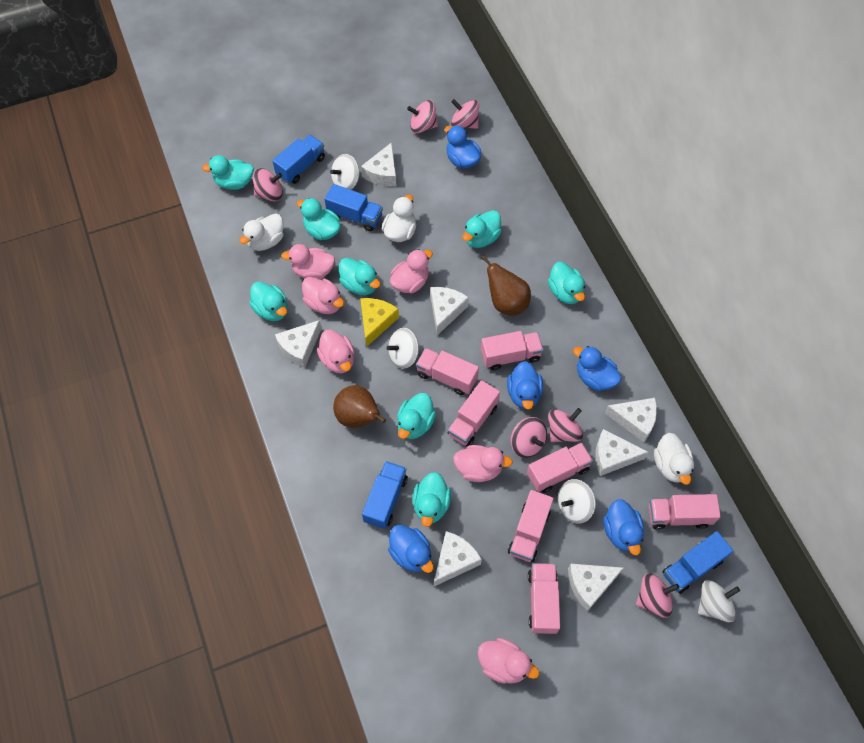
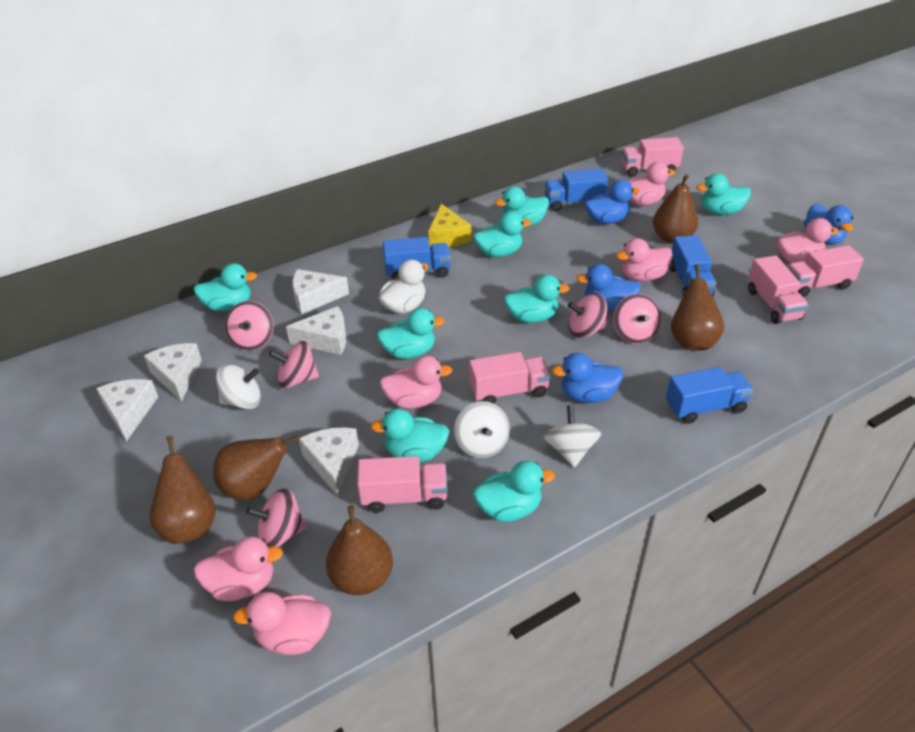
blue duck: [388,525,434,573] [445,125,481,168] [507,361,543,410] [573,346,622,391] [603,499,644,555] = 5 -> [552,353,623,403] [576,264,641,311] [585,180,640,224] [804,203,853,245] = 4
brown pear: [333,385,386,428] [481,255,531,316] = 2 -> [149,435,216,544] [213,435,300,500] [326,505,393,595] [653,174,698,244] [671,264,724,350] = 5
pink spinning top: [253,168,283,201] [407,100,438,133] [451,99,479,129] [511,417,547,458] [548,408,583,442] [636,573,679,618] = 6 -> [225,301,274,350] [246,488,307,547] [269,341,319,389] [568,293,607,338] [613,294,661,344] = 5
pink truck: [416,348,479,395] [448,380,500,447] [481,331,544,370] [508,490,554,562] [527,443,593,493] [528,563,560,634] [649,494,721,530] = 7 -> [357,456,447,513] [469,352,551,404] [622,137,684,177] [748,255,809,324] [787,245,864,297] = 5
white cheese: [275,320,322,368] [361,142,396,187] [430,287,469,335] [434,531,482,586] [568,564,623,611] [595,429,648,476] [605,398,657,442] = 7 -> [96,379,158,442] [144,343,202,402] [286,306,346,355] [292,269,349,314] [299,427,359,496] = 5
white duck: [239,213,284,251] [382,195,416,242] [654,433,694,485] = 3 -> [379,259,429,314] = 1
white spinning top: [330,154,359,190] [387,328,419,369] [558,479,596,524] [698,580,740,622] = 4 -> [216,364,261,409] [454,401,510,458] [544,405,601,467] = 3

